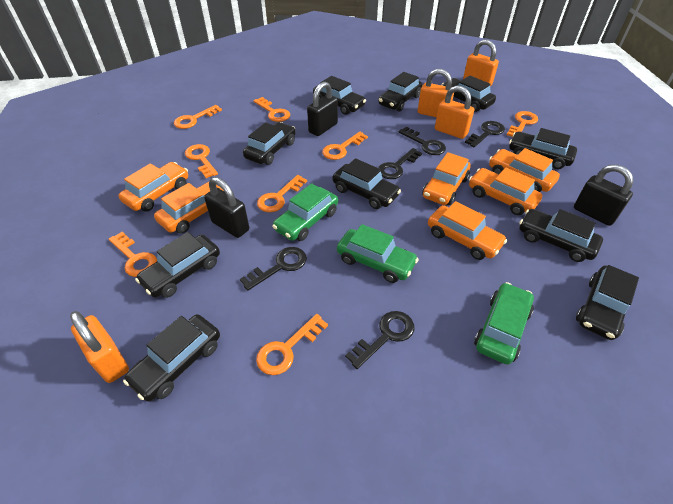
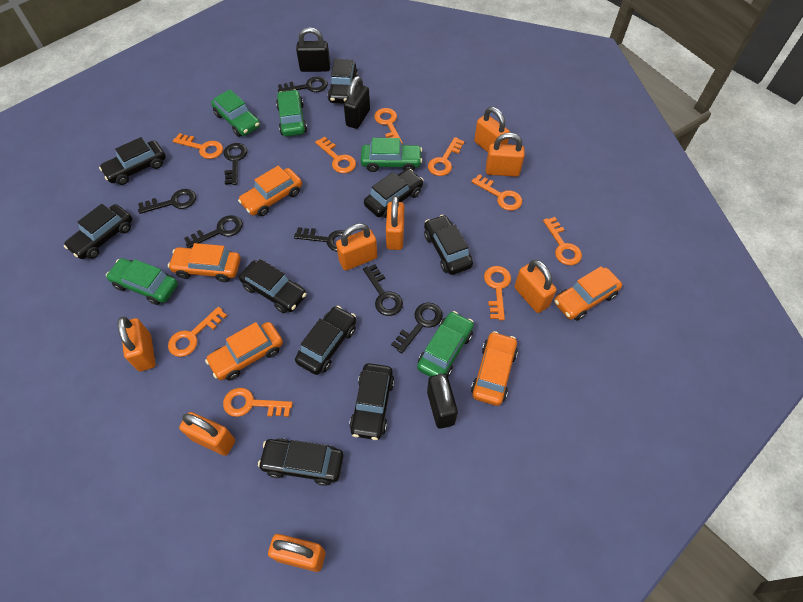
black car: [123,314,220,402] [135,232,220,298] [243,122,296,165] [313,76,366,115] [332,158,401,209] [378,72,422,111] [442,76,496,112] [509,128,577,169] [519,209,603,262] [576,265,639,340] = 10 -> [64,204,132,259] [99,137,166,185] [239,259,307,313] [258,438,344,486] [295,306,356,375] [327,59,358,104] [349,363,394,440] [364,169,424,218] [424,215,473,275] = 9
black key: [240,247,307,291] [345,311,414,369] [378,148,422,179] [399,127,446,155] [465,121,505,147] = 5 -> [138,189,196,214] [184,215,243,248] [224,143,247,185] [278,76,328,93] [294,227,350,252] [363,264,403,316] [391,303,443,354] = 7
green car: [272,183,338,241] [337,224,419,283] [474,282,534,365] = 3 -> [106,258,178,305] [211,89,260,137] [276,89,307,137] [361,138,422,172] [417,311,474,377] = 5
orange car: [119,162,188,211] [154,182,224,234] [422,152,470,205] [428,201,507,260] [469,168,542,215] [489,148,560,192] = 6 -> [168,243,241,282] [205,322,283,381] [238,166,302,216] [471,331,518,406] [554,266,622,321] = 5
orange key: [109,232,157,277] [174,105,222,129] [185,144,218,178] [254,97,290,122] [256,314,328,375] [257,175,307,212] [322,132,368,160] [507,111,538,137] = 8 -> [168,307,227,357] [173,133,223,159] [223,388,293,417] [315,137,356,173] [374,108,403,144] [428,137,465,176] [471,174,522,211] [484,266,511,320] [543,217,582,265] = 9
orange padlock: [70,311,129,383] [418,69,454,117] [435,86,474,139] [463,39,499,86] = 4 -> [118,317,156,371] [179,412,235,456] [268,534,326,572] [336,223,377,270] [386,196,404,250] [474,107,510,152] [486,133,525,177] [514,260,557,313] = 8

